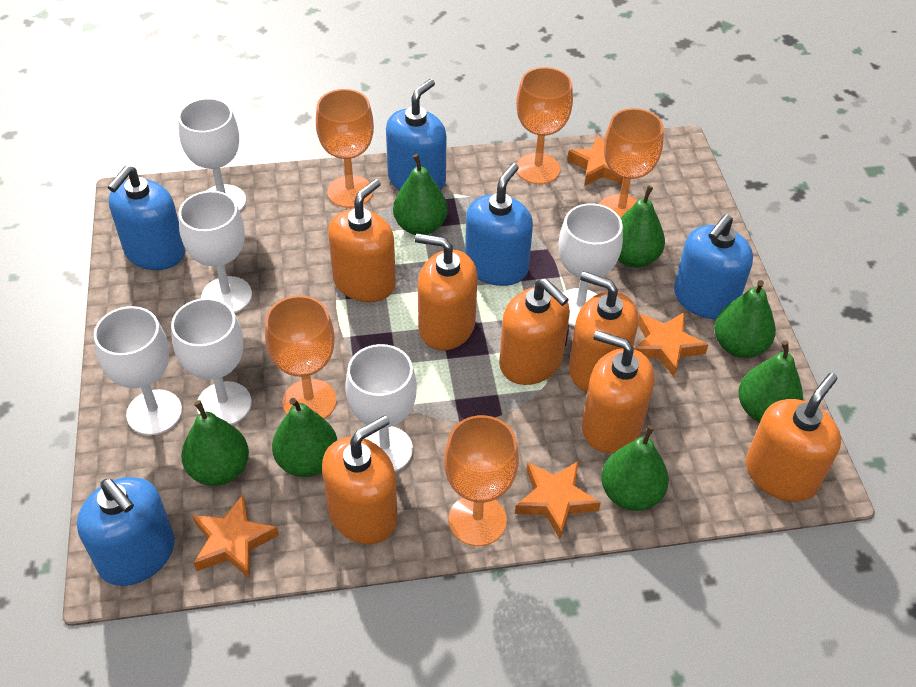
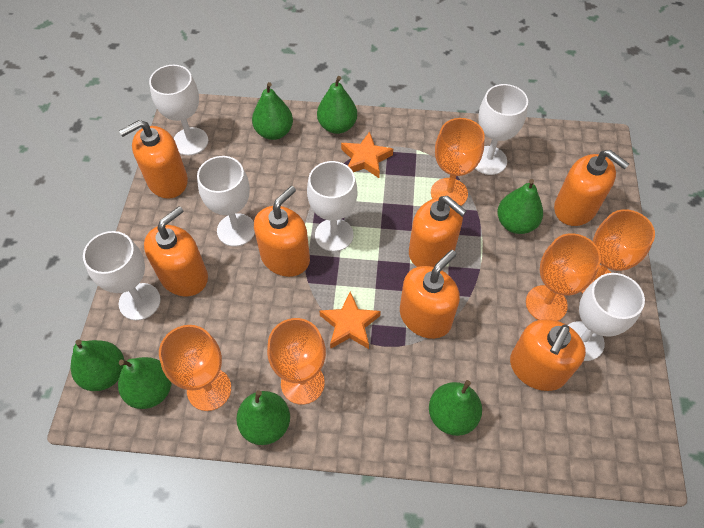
blue soap dispenser: [77,477,175,586] [108,166,185,270] [386,79,447,191] [465,163,533,286] [674,214,753,319] = 5 -> none = 0
orange star: [192,495,279,579] [515,461,601,539] [567,135,623,186] [634,312,708,377] = 4 -> [319,292,381,349] [341,132,393,178] = 2

